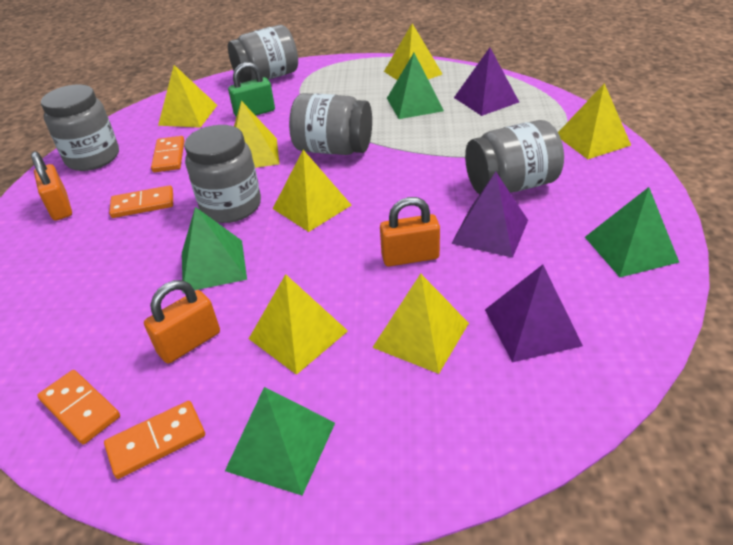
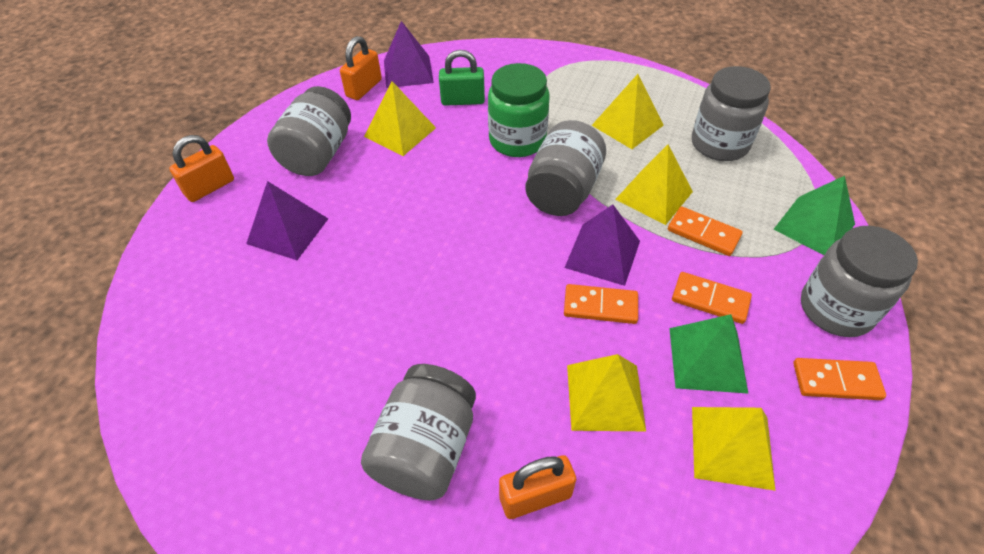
green jar: none = 0 -> [488,63,550,157] = 1
green pyramid: [182,207,247,293] [225,387,335,496] [387,53,444,119] [585,187,679,277] = 4 -> [669,314,748,394] [773,176,855,255] = 2
yellow pyramid: [158,65,217,128] [234,101,279,168] [249,274,348,375] [273,150,351,232] [372,273,469,374] [384,23,442,80] [558,83,631,159] = 7 -> [364,81,436,156] [567,354,646,431] [592,74,664,149] [615,145,693,225] [692,407,776,491] = 5

